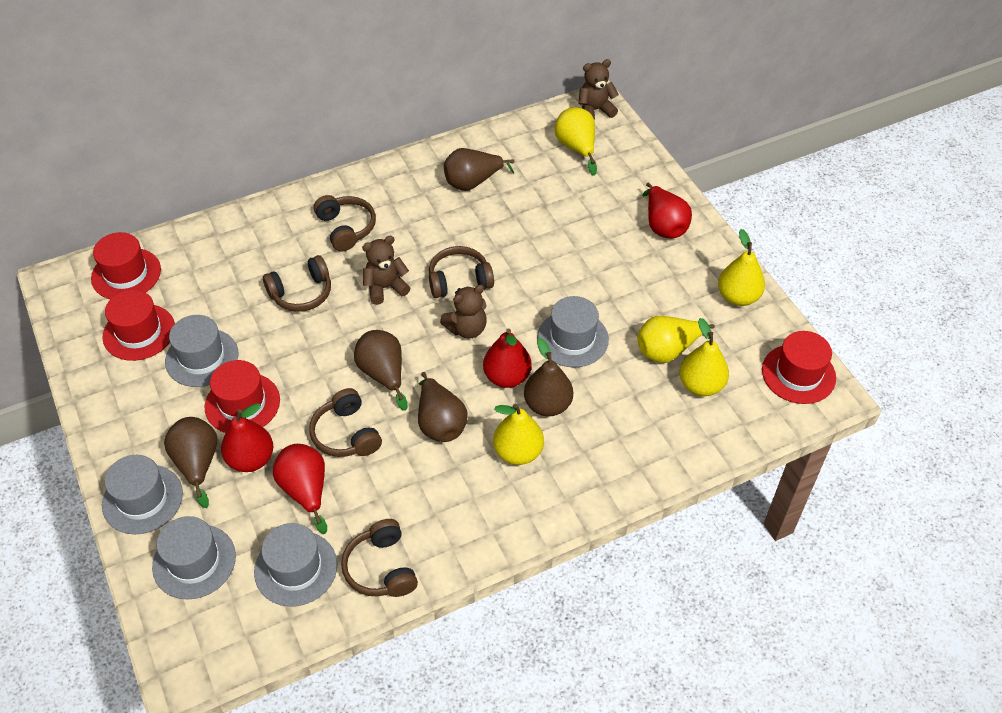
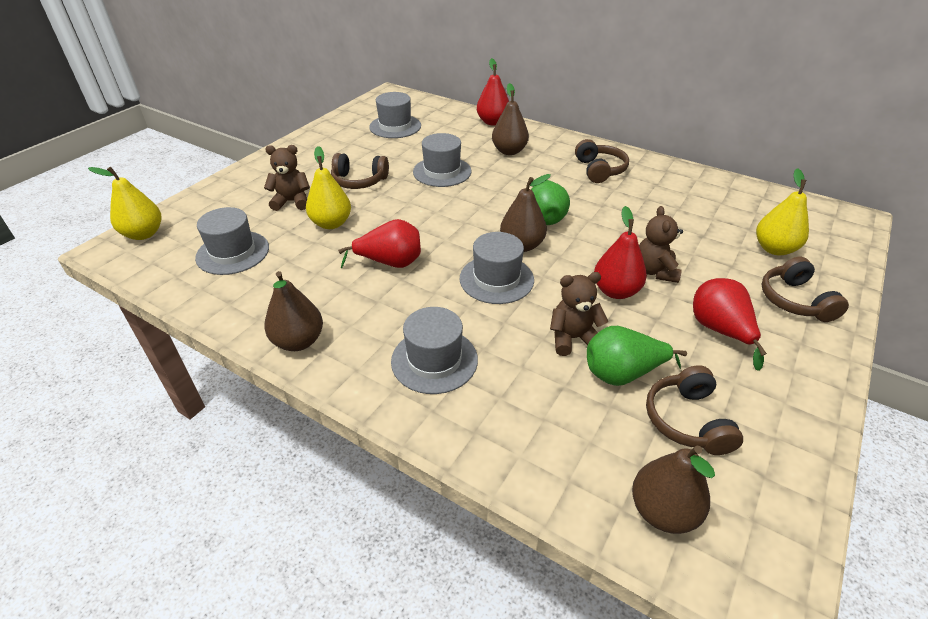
brown headphones: [263,255,331,312] [309,388,382,457] [314,195,376,251] [341,519,418,597] [429,246,494,298] = 5 -> [331,153,389,189] [575,139,629,183] [646,365,743,455] [761,257,849,322] = 4
brown pear: [164,417,217,508] [354,330,408,411] [418,372,467,442] [444,148,514,191] [524,338,573,416] = 5 -> [264,271,323,351] [492,83,529,155] [500,174,551,252] [632,445,715,534] = 4
green pear: none = 0 -> [531,180,570,225] [587,326,687,386] = 2
red hat: [91,232,161,299] [102,290,175,361] [205,360,280,433] [762,331,836,404] = 4 -> none = 0
yellow pear: [493,404,544,465] [555,107,597,176] [638,316,715,363] [679,318,729,396] [718,229,765,306] = 5 -> [88,167,161,240] [306,146,351,229] [756,168,809,255] = 3

